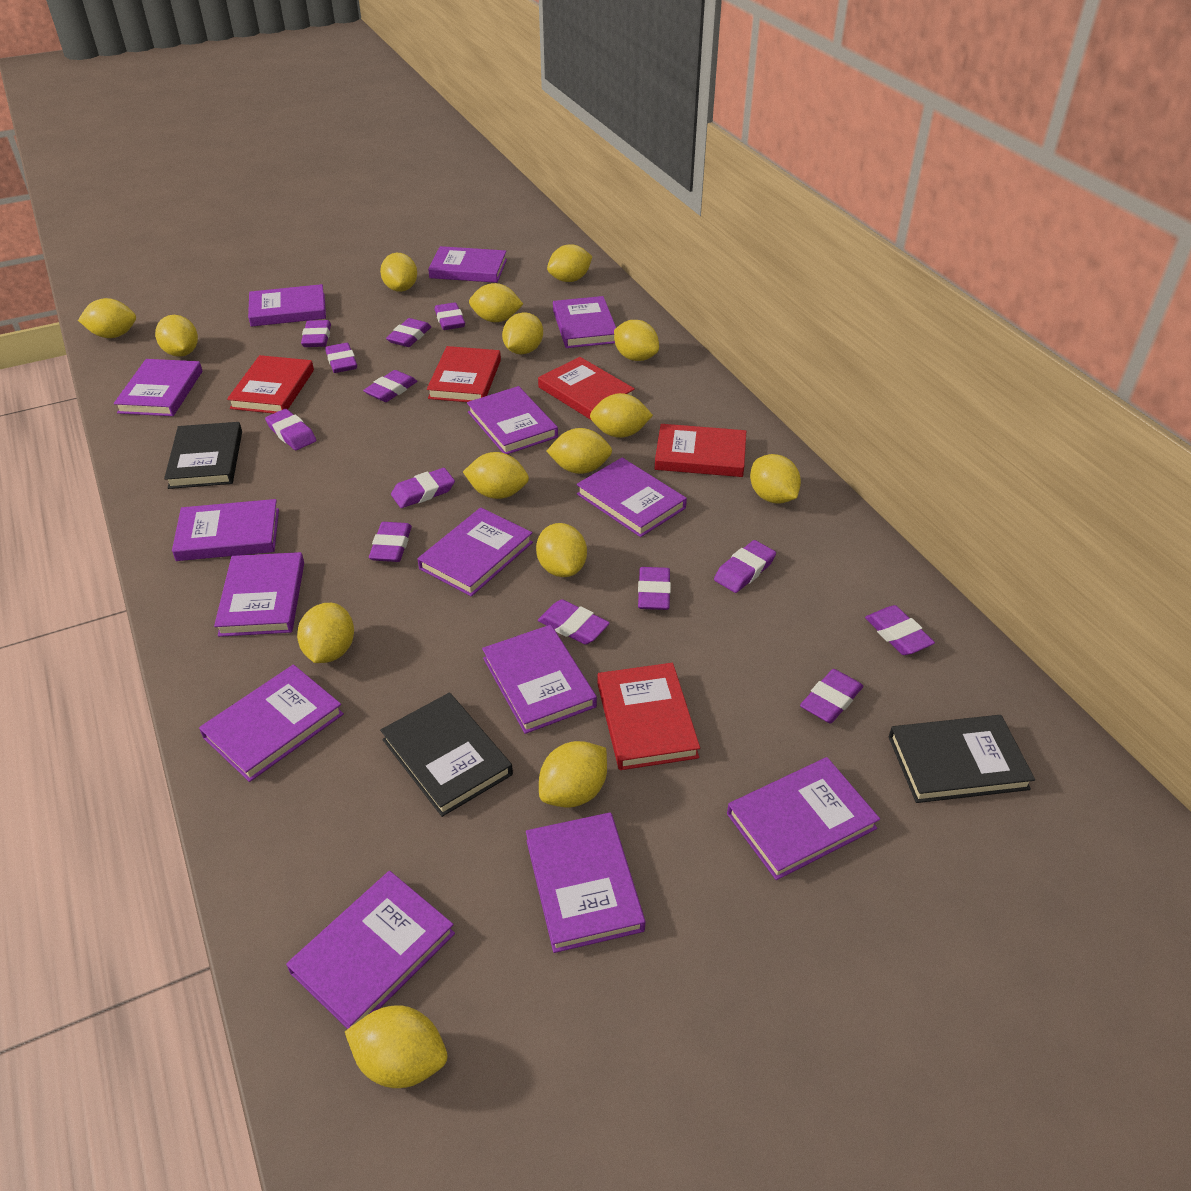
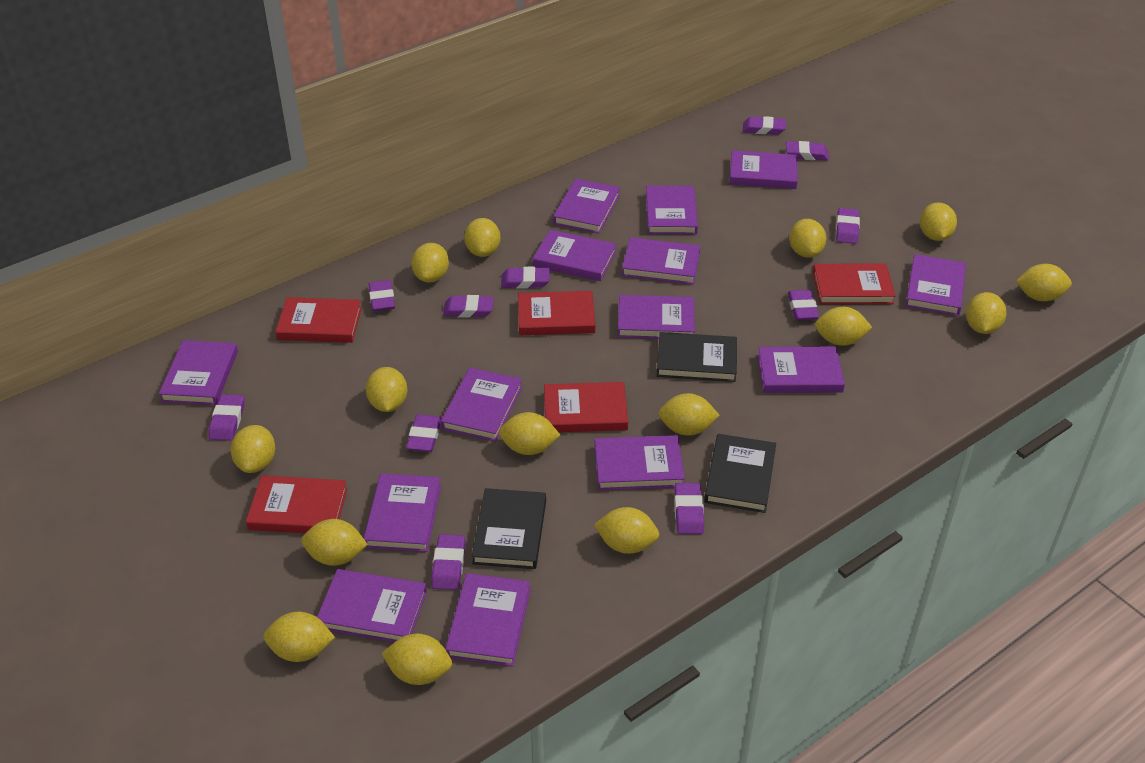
purple eraser: [265,409,316,450] [301,320,331,347] [325,343,357,373] [363,370,417,402] [369,522,412,562] [386,318,431,347] [391,468,455,508] [435,302,465,330] [538,599,610,645] [638,567,671,610] [714,540,776,593] [800,669,863,723] [865,605,935,655] = 13 -> [209,394,244,441] [369,280,395,311] [406,414,442,452] [431,534,465,590] [443,295,494,318] [501,267,550,289] [674,483,704,534] [743,116,786,135] [786,141,829,160] [788,290,819,320] [836,208,860,244] = 11

